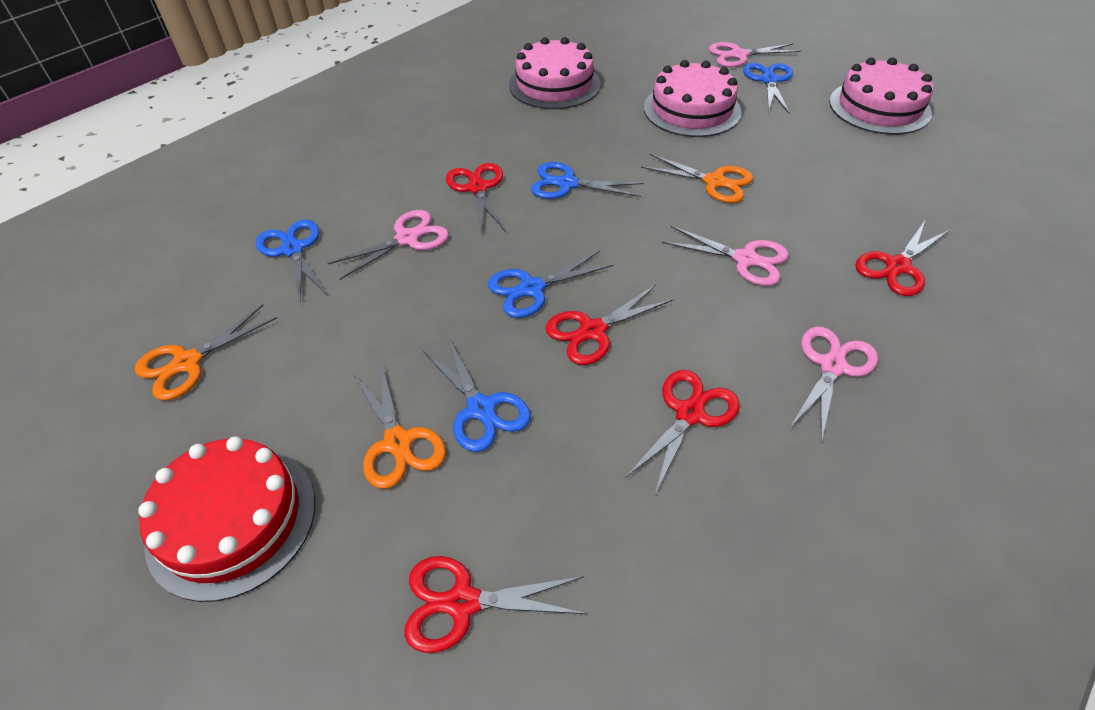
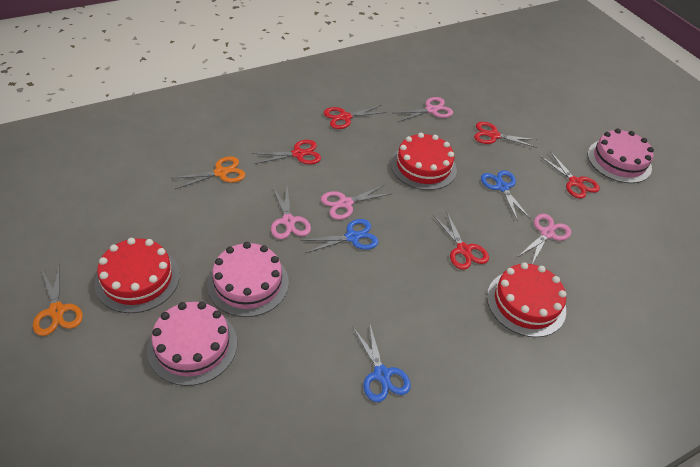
blue scissors: [255,220,328,301] [422,338,531,452] [488,251,613,318] [531,162,643,199] [743,63,793,114] = 5 -> [301,219,379,253] [353,322,411,402] [481,170,531,221] = 3
orange scissors: [135,305,277,401] [353,362,446,489] [641,154,753,203] = 3 -> [33,263,83,336] [171,156,245,189] = 2
red cake: [138,436,315,602] = 1 -> [94,238,180,313] [391,133,457,190] [487,262,566,337] = 3

